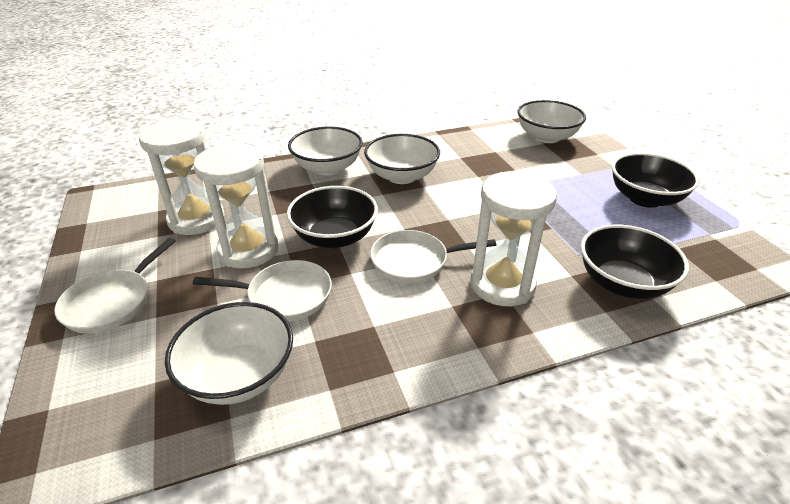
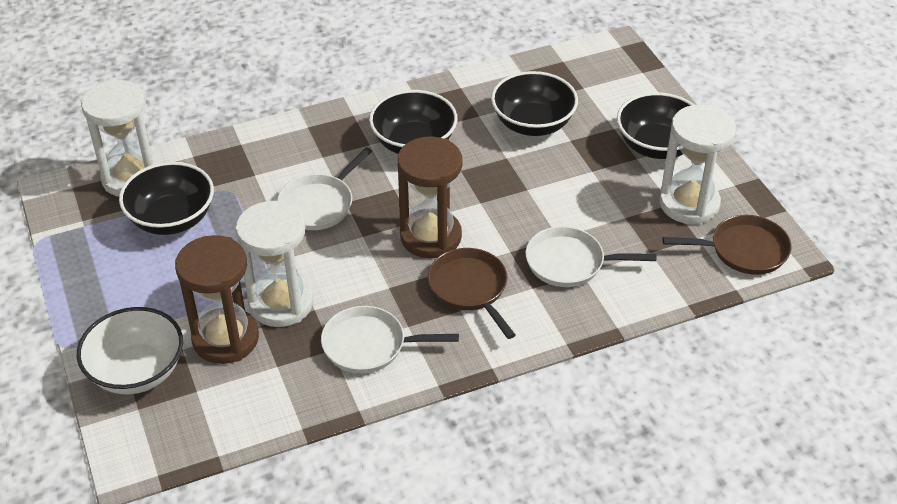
black bowl: [287,186,378,248] [581,225,689,299] [612,153,699,208] = 3 -> [119,162,214,235] [369,90,457,154] [491,71,578,136] [617,92,694,159] = 4
brown hourglass: none = 0 -> [175,235,259,364] [397,136,463,258] = 2
brown pan: none = 0 -> [428,248,516,339] [663,215,792,275] = 2
white bowl: [165,302,293,405] [288,127,363,175] [364,134,440,184] [517,100,586,143] = 4 -> [77,307,183,394] = 1

